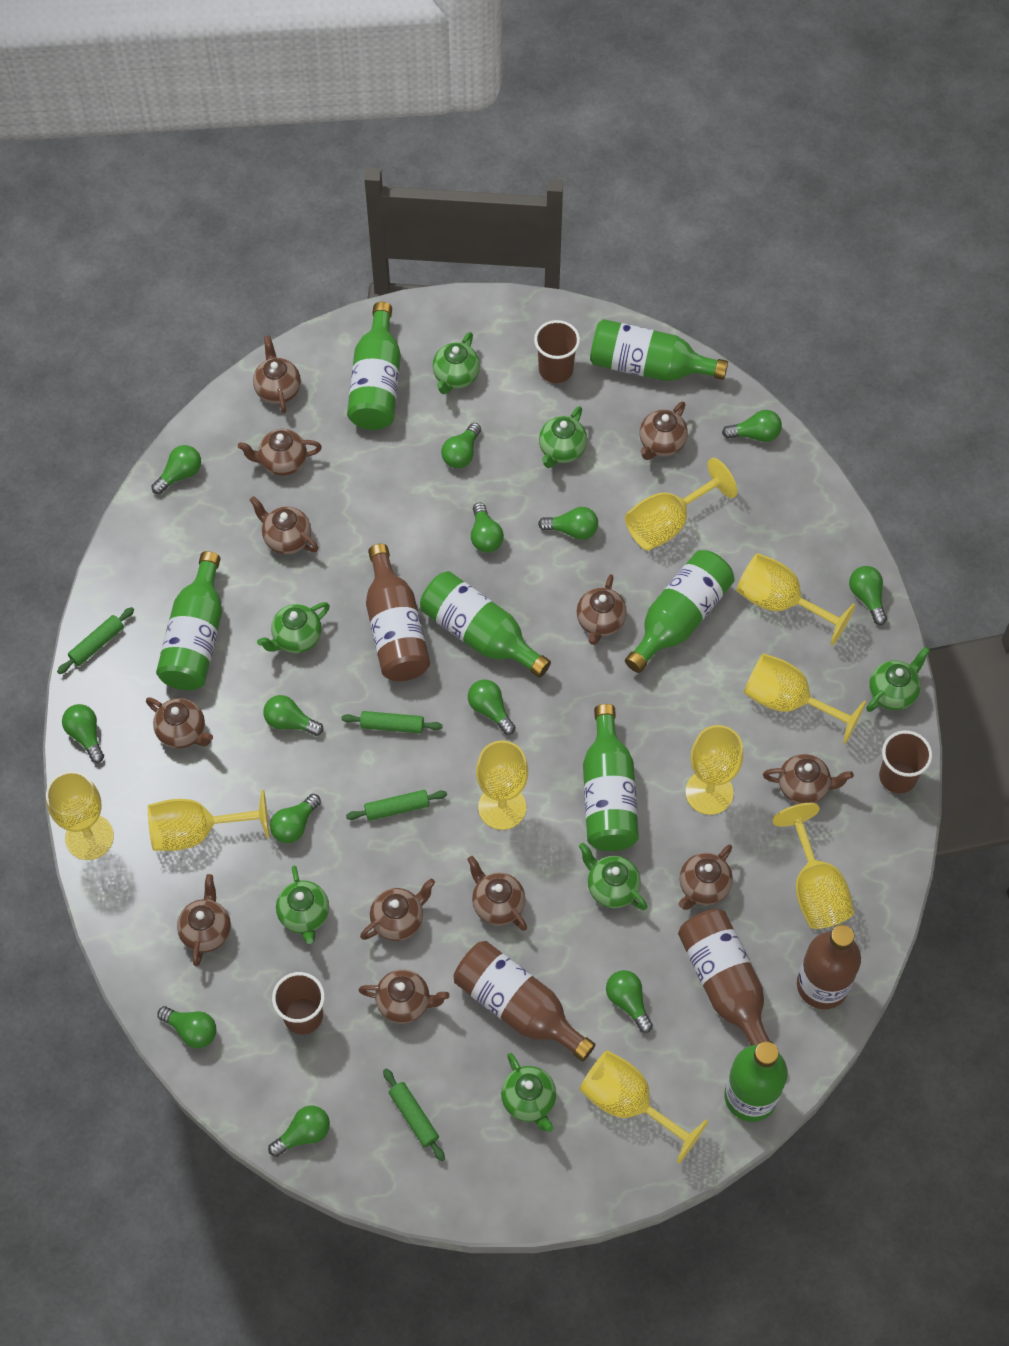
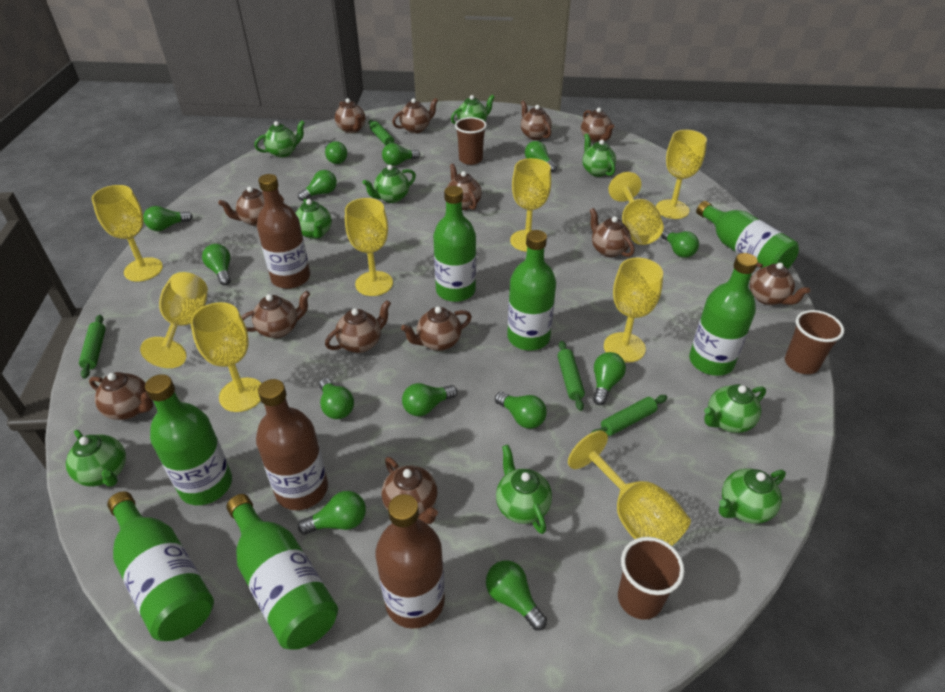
brown bottle: [366,544,430,681] [454,941,596,1062] [678,909,772,1046] [797,925,861,1009] = 4 -> [256,379,328,510] [257,174,310,289] [376,494,445,629] = 3
brown teapot: [146,697,213,749] [177,874,231,966] [238,429,322,476] [250,496,318,554] [253,336,301,413] [358,969,450,1024] [360,879,435,941] [467,856,527,931] [577,574,627,645] [640,401,688,460] [678,844,733,910] [763,754,854,804] = 12 -> [89,372,153,420] [218,187,284,226] [241,291,310,338] [325,300,391,353] [335,98,366,133] [382,457,438,524] [392,98,438,133] [401,306,472,351] [447,164,482,210] [521,101,552,140] [581,108,614,143] [590,208,634,257] [750,262,810,305] = 13
green teapot: [257,602,330,653] [276,866,329,944] [433,332,480,394] [501,1053,556,1132] [539,406,587,468] [579,843,647,910] [867,647,930,712] = 7 -> [66,430,126,487] [254,121,305,157] [296,199,332,239] [362,165,416,203] [451,95,495,125] [496,445,552,534] [582,133,616,177] [704,384,766,433] [719,468,786,524] = 9

